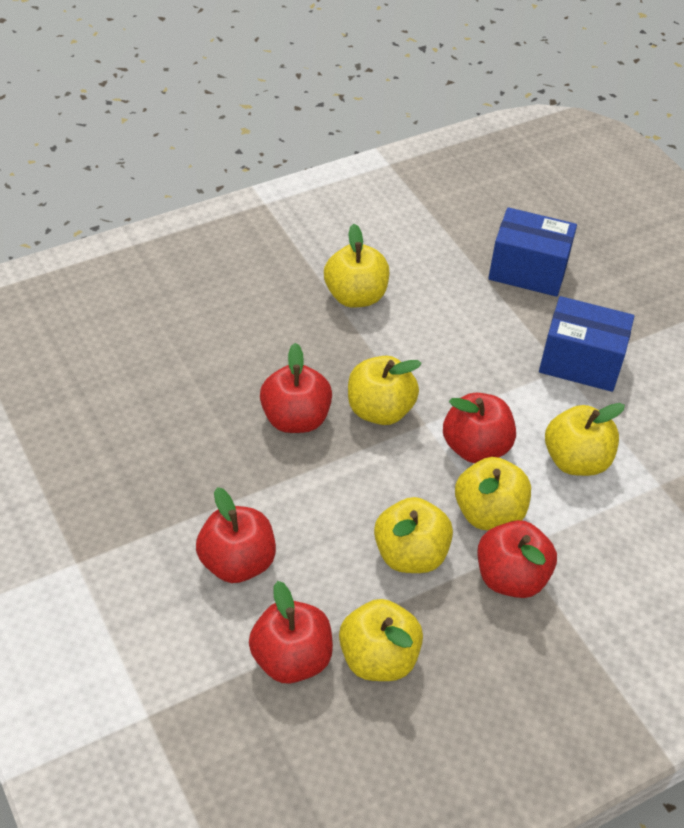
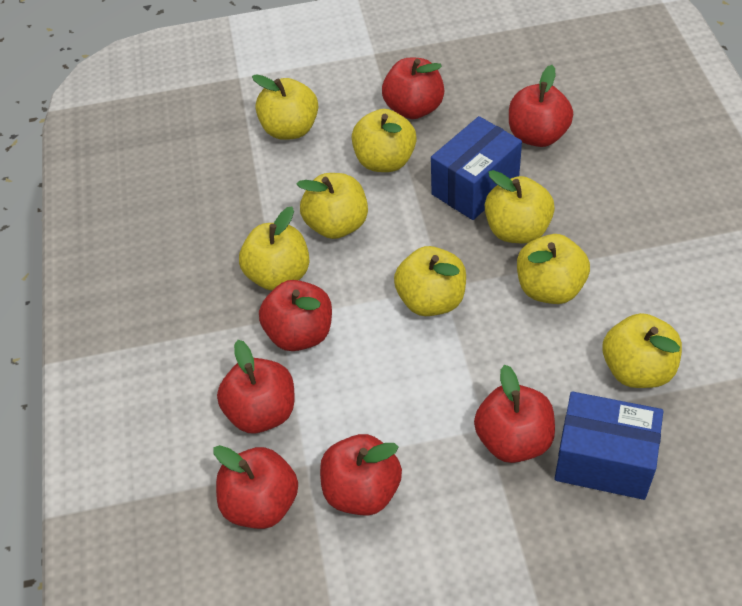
red apple: [196,487,276,583] [249,581,333,684] [260,343,332,433] [443,393,516,463] [478,520,557,598] = 5 -> [213,445,298,529] [217,340,294,433] [259,280,332,351] [320,434,402,516] [382,58,444,119] [474,365,555,463] [509,65,573,147] = 7
yellow apple: [324,224,389,308] [339,599,423,681] [348,356,422,425] [374,497,453,573] [455,457,531,531] [545,403,625,476] = 6 -> [239,206,310,290] [252,74,318,140] [296,173,368,239] [352,109,417,172] [394,246,466,316] [485,170,555,243] [517,234,590,304] [603,313,682,388] = 8

